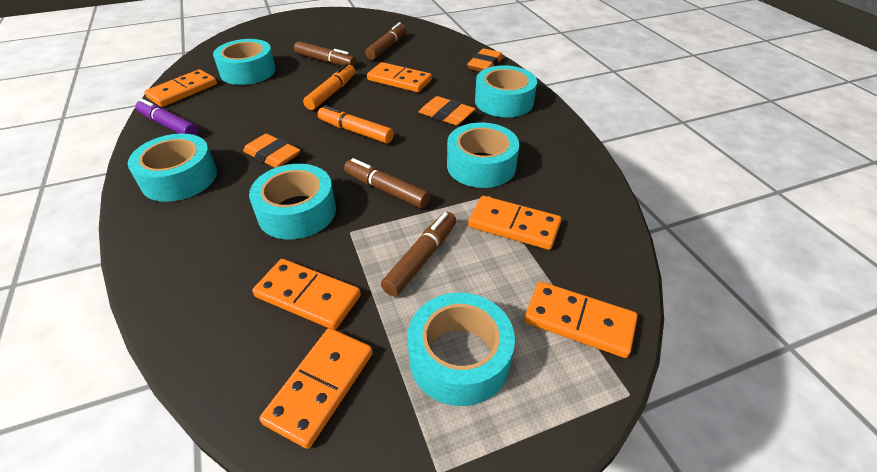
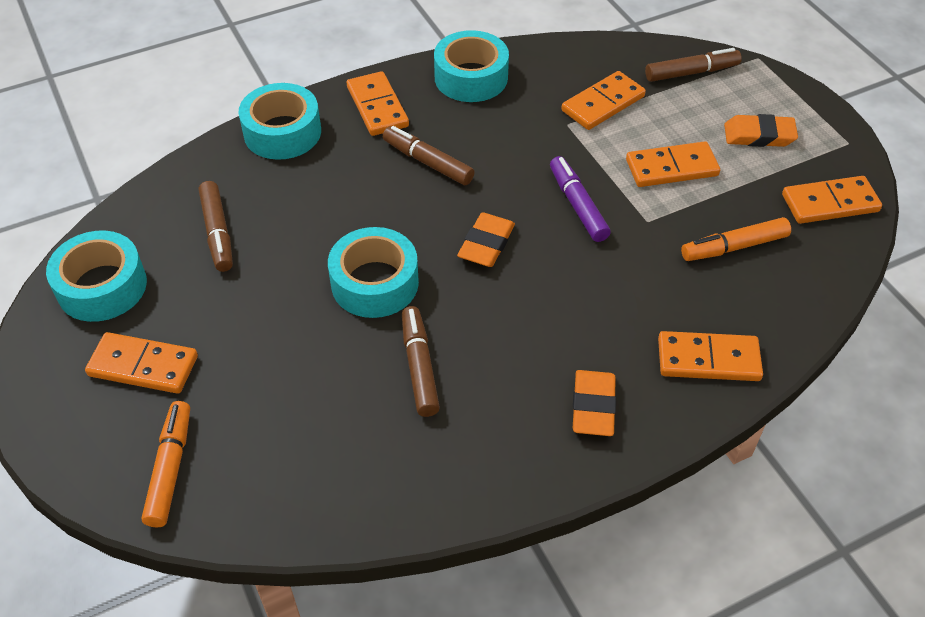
turquoise tape: [128,134,217,202] [213,39,276,85] [249,164,336,239] [407,293,515,406] [447,123,520,188] [475,65,537,117] = 6 -> [46,230,147,322] [239,83,321,160] [328,227,419,318] [434,30,509,102] = 4

